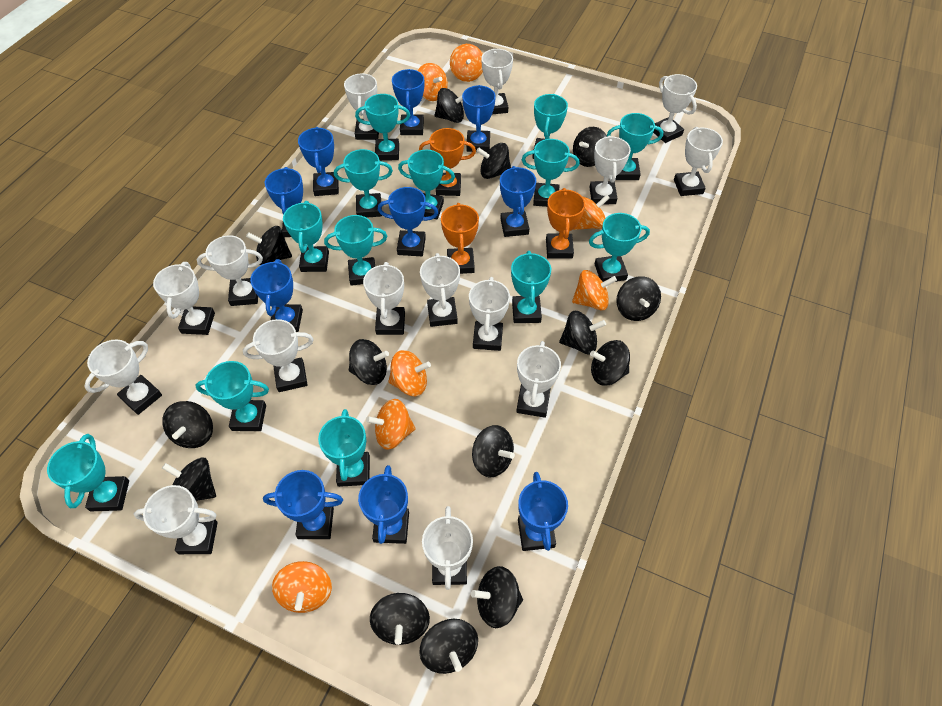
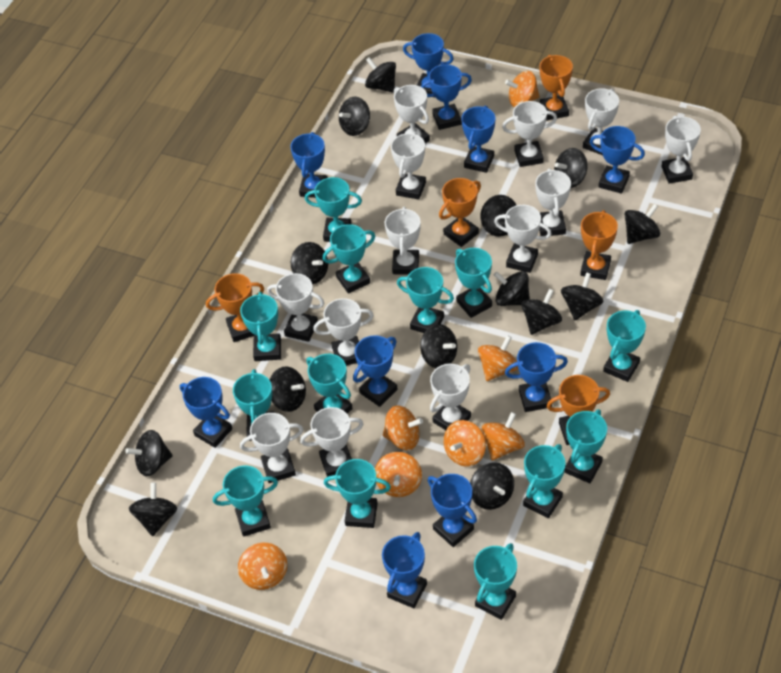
orange trophy: [419,128,476,196] [441,203,479,274] [546,188,585,259] = 3 -> [206,273,264,342] [439,178,481,247] [540,55,573,121] [547,375,610,445] [580,210,618,280] = 5
white trophy: [84,340,162,415] [134,485,218,554] [153,262,215,335] [197,235,263,306] [243,319,314,392] [344,73,379,140] [363,262,405,335] [420,253,460,327] [422,506,473,590] [469,277,510,351] [481,49,513,114] [516,341,561,418] [589,136,631,204] [653,74,697,143] [674,127,723,196] = 15 -> [240,413,304,483] [267,273,324,342] [300,407,363,477] [313,298,374,366] [385,207,421,274] [391,132,426,200] [394,85,430,143] [430,364,471,430] [494,205,551,273] [502,101,557,167] [535,168,571,236] [583,88,619,155] [661,116,701,184] = 13

